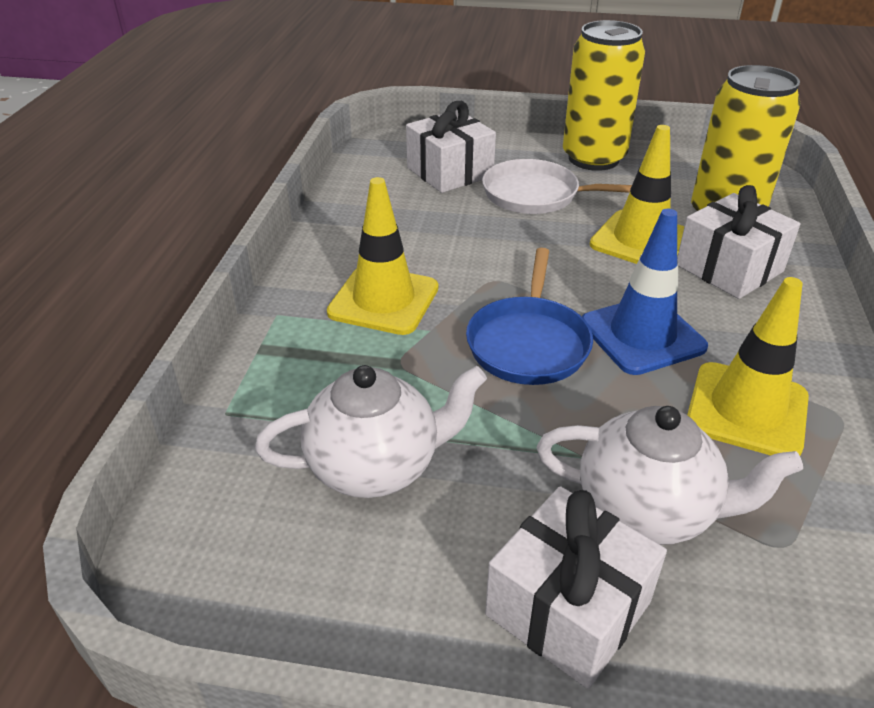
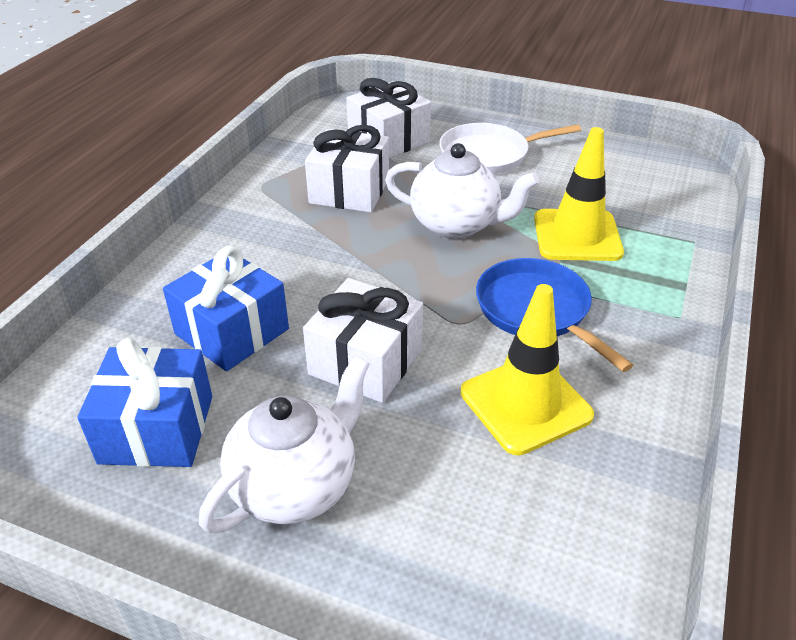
blue gift: none = 0 -> [77,338,212,467] [163,246,289,371] = 2
blue traffic cone: [582,209,708,375] = 1 -> none = 0
yellow can: [563,20,645,171] [691,65,801,211] = 2 -> none = 0
yellow traffic cone: [327,177,438,335] [590,125,685,264] [687,277,809,456] = 3 -> [461,284,594,455] [534,127,624,261] = 2

